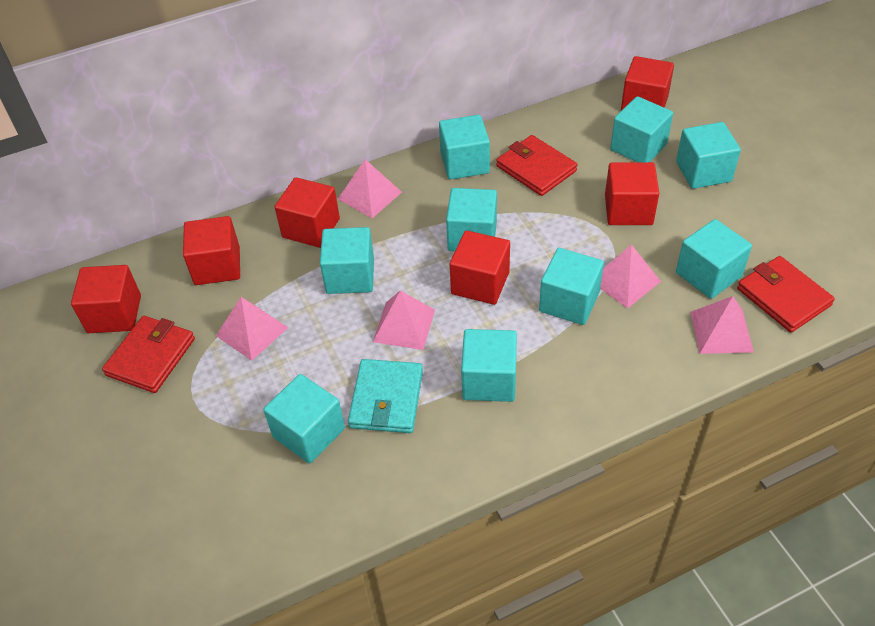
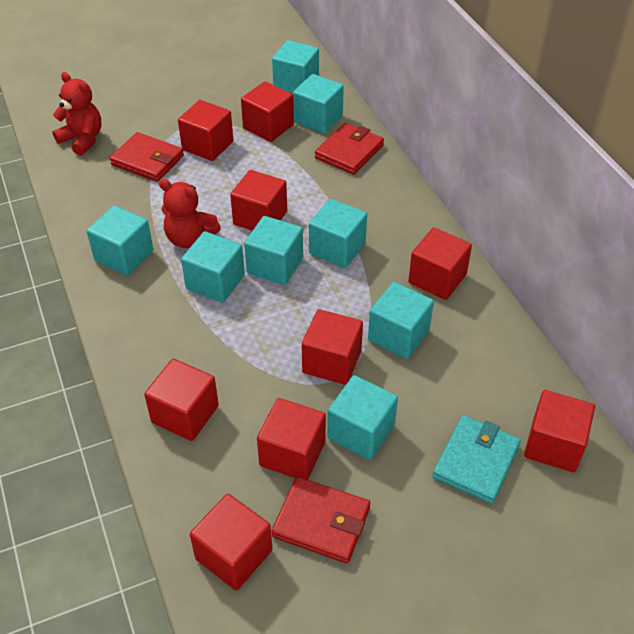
pink pyramid: [216,297,289,361] [338,159,402,218] [373,290,435,350] [600,244,661,309] [690,296,754,354] = 5 -> none = 0
red cube: [71,265,141,333] [183,216,240,285] [275,177,340,248] [450,230,510,305] [605,162,659,225] [621,56,674,111] = 6 -> [144,359,219,441] [178,100,233,161] [190,494,272,590] [230,170,287,231] [241,81,294,142] [257,398,326,480] [302,309,363,385] [408,227,472,300] [524,390,595,472] = 9
red teddy bear: none = 0 -> [52,72,101,156] [159,179,221,248] = 2
turquoise cube: [263,374,345,464] [320,227,374,294] [439,115,490,180] [446,188,497,252] [461,329,517,402] [539,248,604,325] [610,96,673,162] [676,122,741,189] [676,219,752,299] = 9 -> [87,205,153,276] [181,231,245,303] [244,216,303,285] [272,40,319,93] [293,74,344,133] [309,199,367,268] [327,375,398,460] [368,282,434,359] = 8

